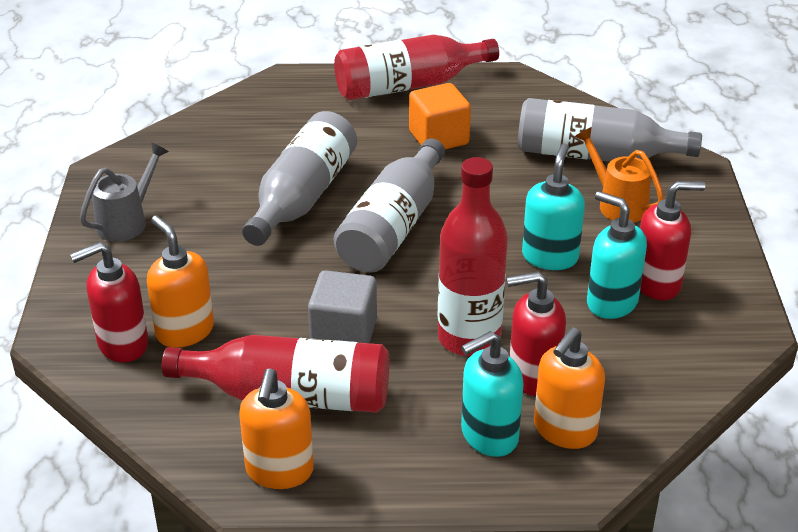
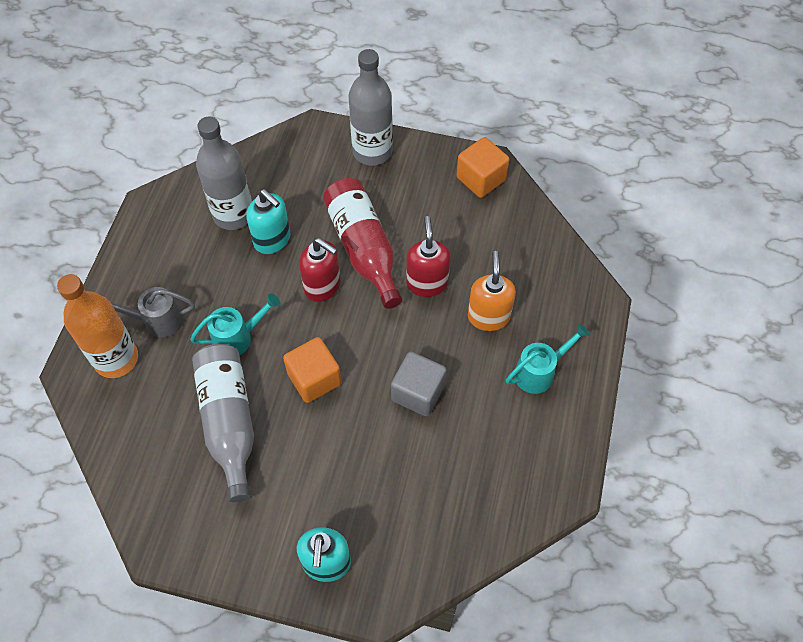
orange bottle: none = 0 -> [57,274,138,378] = 1
orange cube: [409,83,471,149] = 1 -> [283,337,341,403] [456,137,509,198] = 2
orange soap dispenser: [147,216,214,348] [239,368,314,489] [534,327,605,449] = 3 -> [468,251,516,331] = 1
orange watering can: [575,127,664,222] = 1 -> none = 0
red bottle: [162,335,389,413] [334,35,499,100] [438,157,508,356] = 3 -> [323,178,402,309] = 1
red soap dispenser: [70,242,148,362] [507,272,566,396] [640,181,705,300] = 3 -> [299,238,341,302] [406,216,450,297] = 2
turquoise soap dispenser: [461,331,524,457] [522,143,585,270] [587,191,647,319] = 3 -> [246,189,291,254] [297,527,351,582] = 2
turquoise watering can: none = 0 -> [190,293,281,355] [506,323,590,394] = 2

